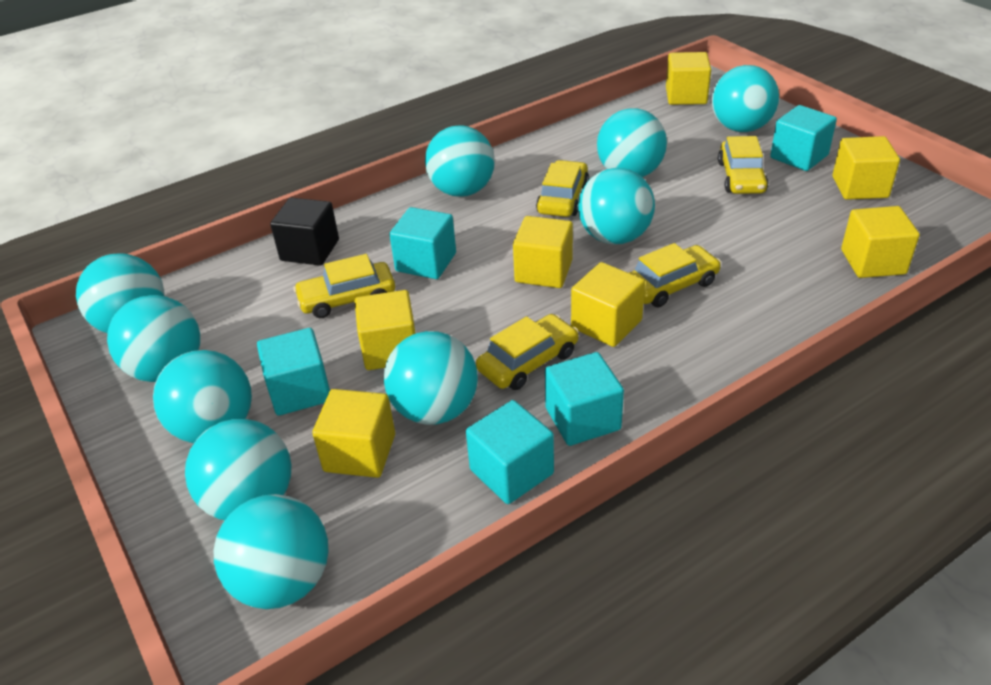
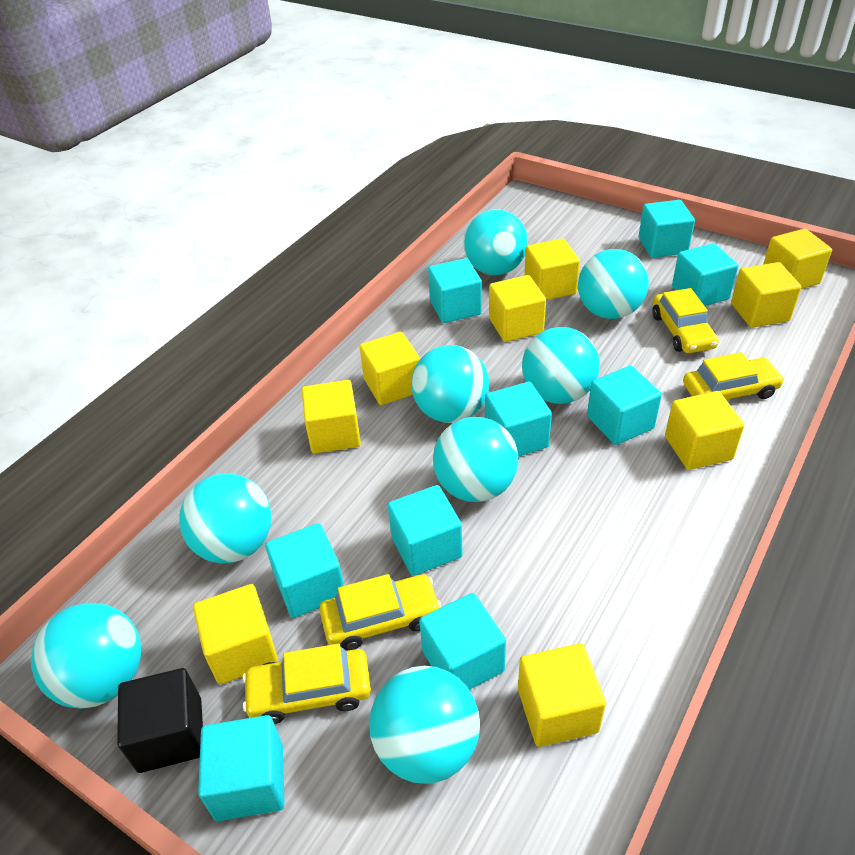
turquoise ball: [76,254,165,333] [107,295,200,382] [153,350,252,443] [185,419,291,520] [214,494,329,609] [384,331,478,425] [425,125,495,197] [578,168,655,244] [597,108,667,177] [712,65,779,132] = 10 -> [31,603,141,709] [179,473,271,563] [369,666,480,784] [411,345,489,423] [433,417,518,502] [463,209,528,275] [522,327,600,404] [578,249,649,319] = 8
turquoise cube: [257,328,330,416] [389,207,456,279] [466,400,554,504] [545,352,624,446] [770,105,837,171] = 5 -> [198,715,284,821] [265,523,344,618] [388,485,463,576] [419,593,506,690] [428,258,482,323] [485,382,552,456] [587,365,662,445] [639,200,695,258] [672,243,738,306] = 9
yellow car: [293,254,395,318] [476,314,579,390] [536,160,589,217] [629,243,721,307] [718,136,769,194] = 5 -> [242,644,371,724] [319,574,441,650] [652,288,719,353] [683,352,784,400] = 4
yellow cube: [312,389,395,478] [355,290,415,370] [513,216,573,288] [571,262,645,347] [666,52,711,105] [833,136,900,200] [841,206,920,278] = 7 -> [193,584,278,684] [302,380,361,454] [360,332,420,405] [489,275,546,342] [518,643,606,747] [524,238,580,300] [665,391,744,470] [731,262,801,328] [763,229,832,289] = 9

